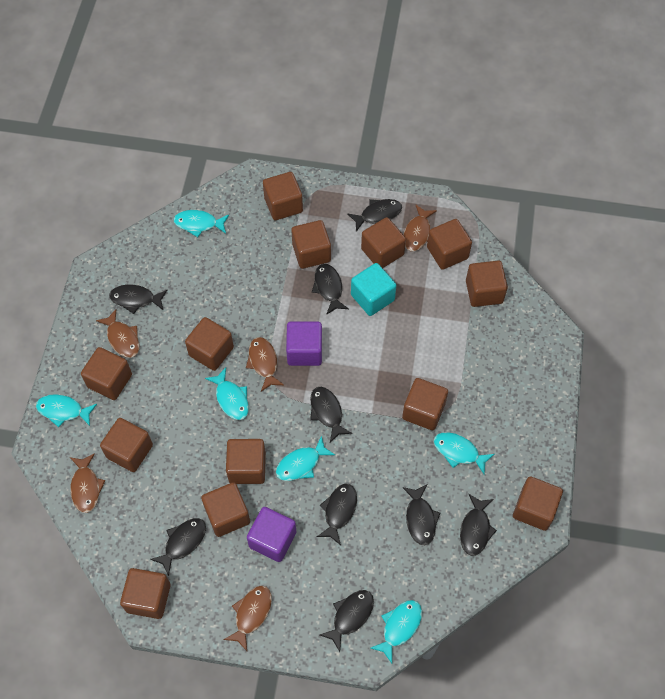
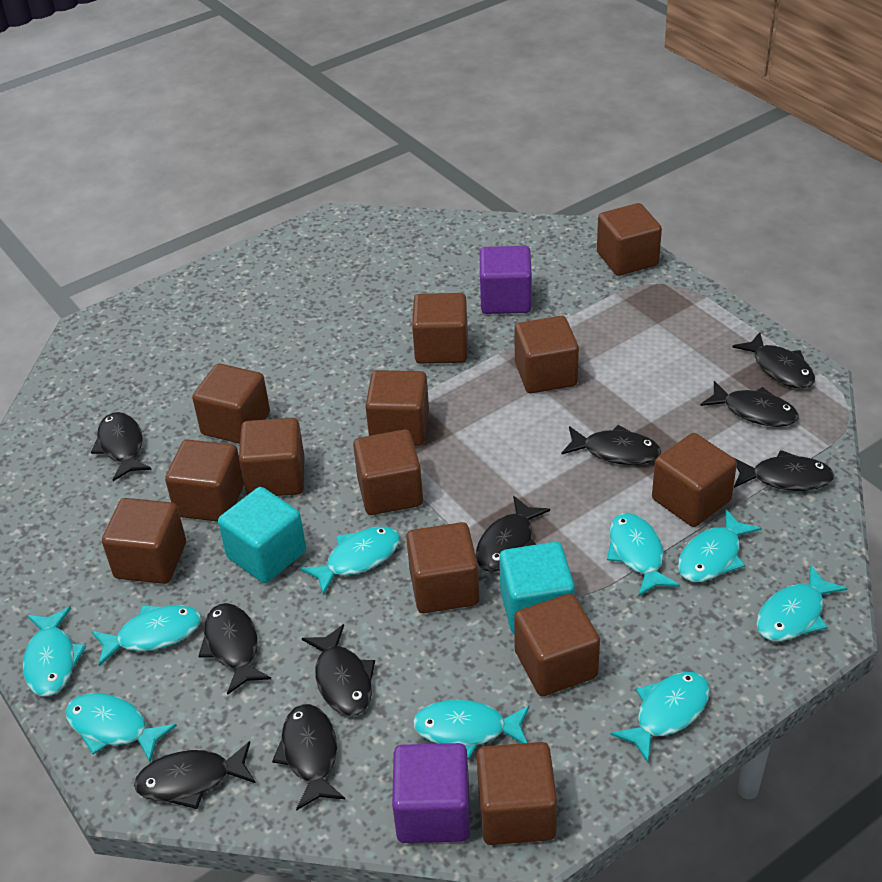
black fish: [109,285,167,314] [150,518,206,576] [310,387,352,442] [312,264,349,315] [317,484,357,545] [320,590,374,652] [347,199,402,231] [402,485,440,545] [460,494,497,556] = 9 -> [91,412,152,481] [134,741,255,809] [198,603,271,695] [272,704,345,811] [302,624,375,716] [476,496,550,572] [561,425,661,465] [700,381,799,427] [732,332,815,388] [733,450,834,491] = 10
brown fish: [70,453,105,513] [96,309,140,358] [223,585,272,651] [246,337,284,392] [403,205,437,251] = 5 -> none = 0
turquoise cube: [351,263,396,316] = 1 -> [218,487,306,583] [499,542,575,634] = 2
turquoise fish: [36,394,97,427] [173,210,229,237] [205,368,249,420] [276,435,335,481] [370,600,422,664] [433,432,494,474] = 6 -> [23,607,86,696] [65,693,177,762] [92,605,201,666] [300,526,400,596] [413,700,530,759] [607,513,680,597] [610,672,710,763] [678,509,762,582] [756,565,848,641] = 9

